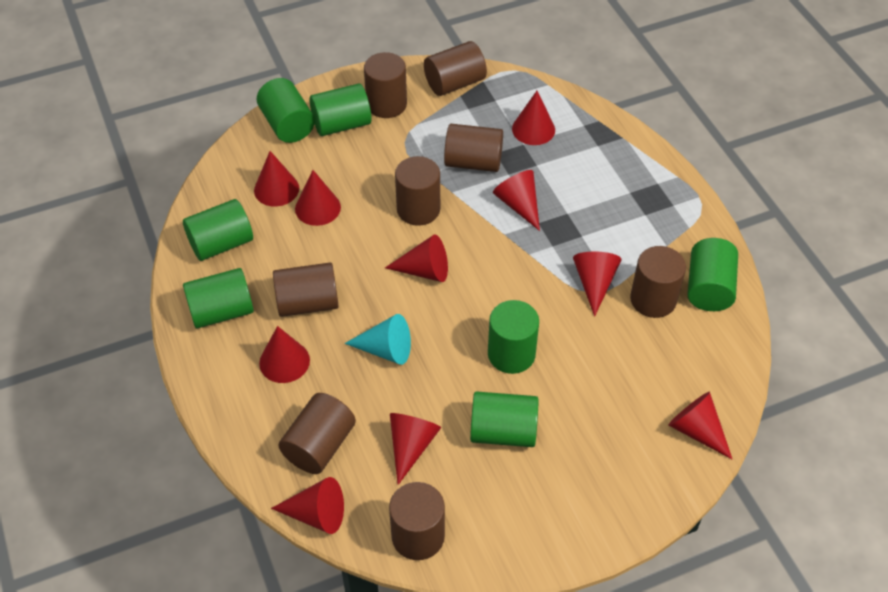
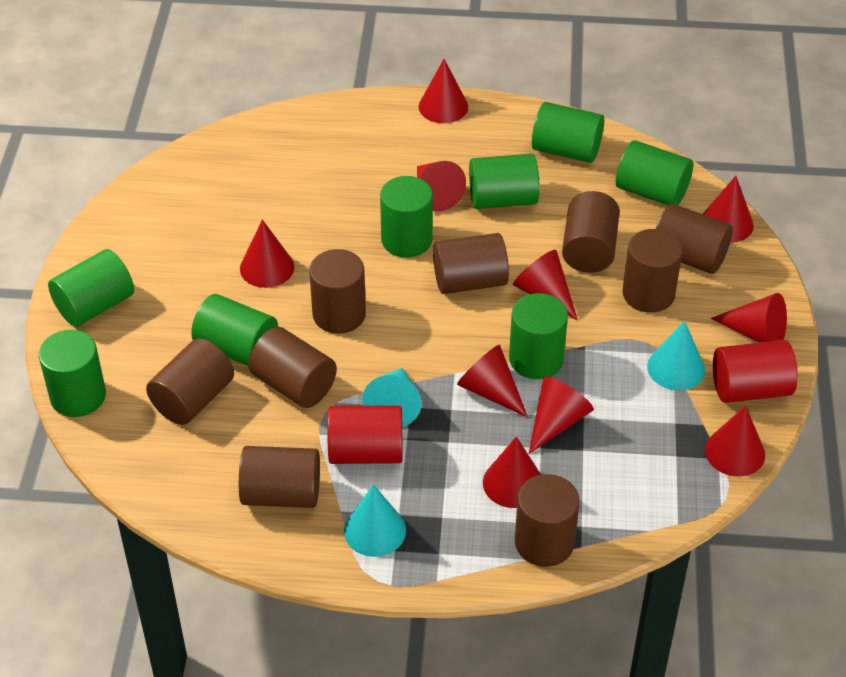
brown cylinder: [273,262,339,317] [278,393,356,474] [364,52,407,118] [389,482,445,560] [395,156,440,226] [424,41,487,96] [444,124,503,172] [630,246,686,318] = 8 -> [146,338,234,425] [239,446,320,508] [248,327,337,408] [309,249,366,334] [433,233,509,294] [515,474,580,567] [562,191,620,273] [622,229,683,313] [656,204,733,274] = 9
green cylinder: [183,199,253,261] [183,268,254,329] [257,78,315,143] [309,83,372,136] [470,391,538,447] [488,300,539,374] [687,238,738,311] = 7 -> [39,330,106,417] [48,249,134,327] [191,294,278,366] [380,176,433,258] [469,154,540,209] [509,293,568,379] [532,102,604,163] [616,140,693,205] = 8
red cylinder: none = 0 -> [327,405,403,464] [713,340,798,403] = 2
turquoise cone: [344,314,411,365] = 1 -> [344,484,406,557] [362,368,422,427] [647,321,705,391] = 3

